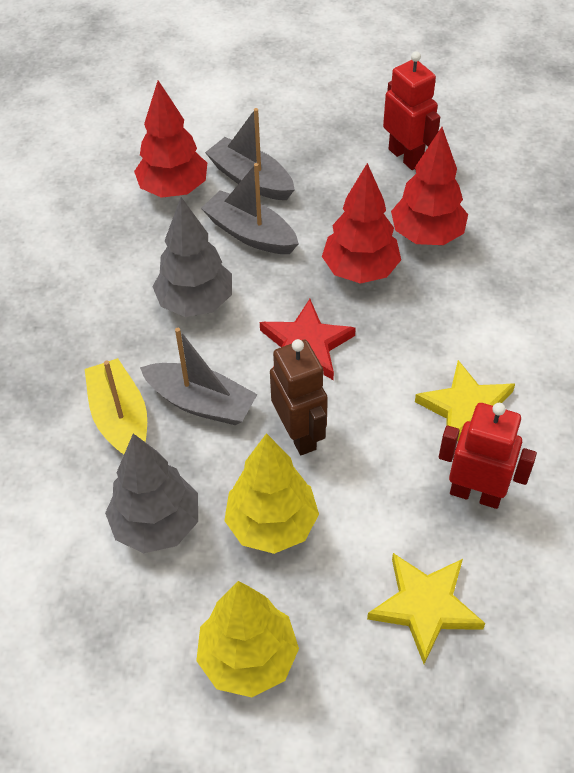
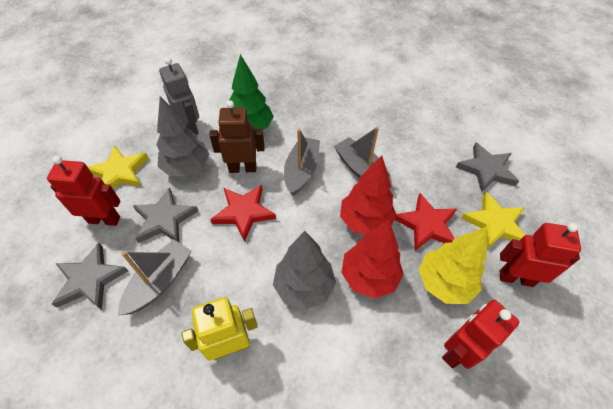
green tree: none = 0 -> [229,54,274,133] = 1
grey robot: none = 0 -> [159,57,199,135] = 1
grey star: none = 0 -> [52,243,128,310] [133,187,198,243] [456,143,519,193] = 3
red robot: [383,51,440,170] [439,403,537,509] = 2 -> [47,156,120,226] [442,300,519,369] [500,223,581,287] = 3
red star: [260,299,356,380] = 1 -> [210,185,276,242] [395,193,457,250] = 2
red tree: [134,80,207,198] [322,163,401,284] [391,127,468,245] = 3 -> [340,155,397,235] [342,219,404,299] = 2
yellow boat: [85,358,147,454] = 1 -> none = 0
yellow robot: none = 0 -> [181,297,258,361] = 1
yellow tree: [196,581,299,697] [224,433,319,554] = 2 -> [419,226,487,304] = 1

